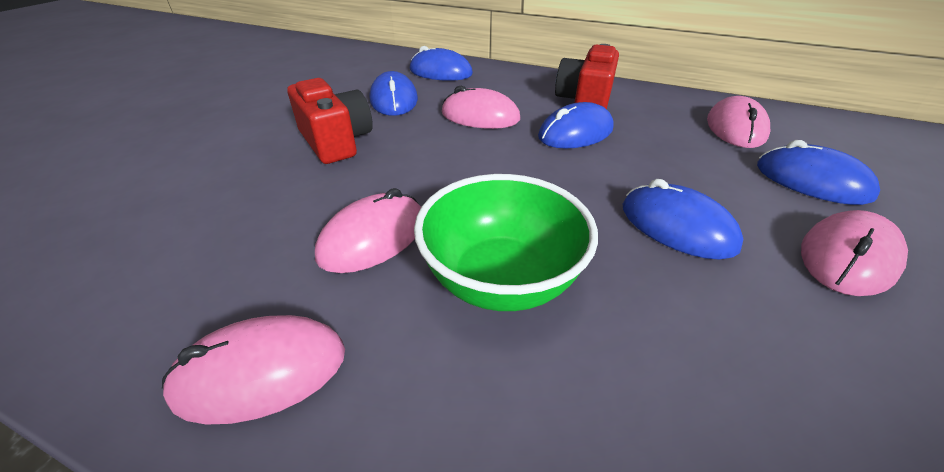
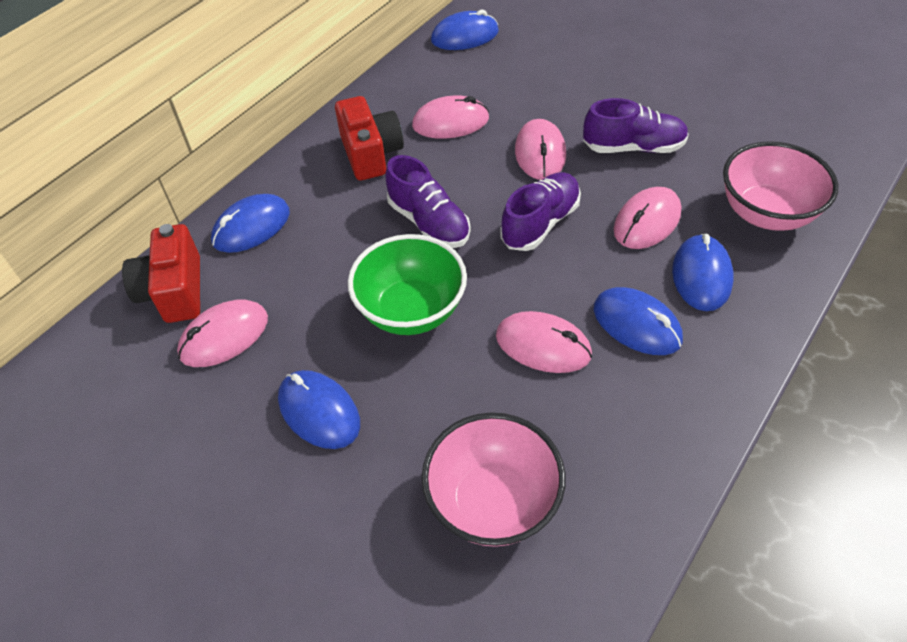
pink bowl: none = 0 -> [422,413,566,547] [723,141,839,231] = 2
purple shoe: none = 0 -> [385,155,471,248] [500,172,581,251] [583,98,689,153] = 3

